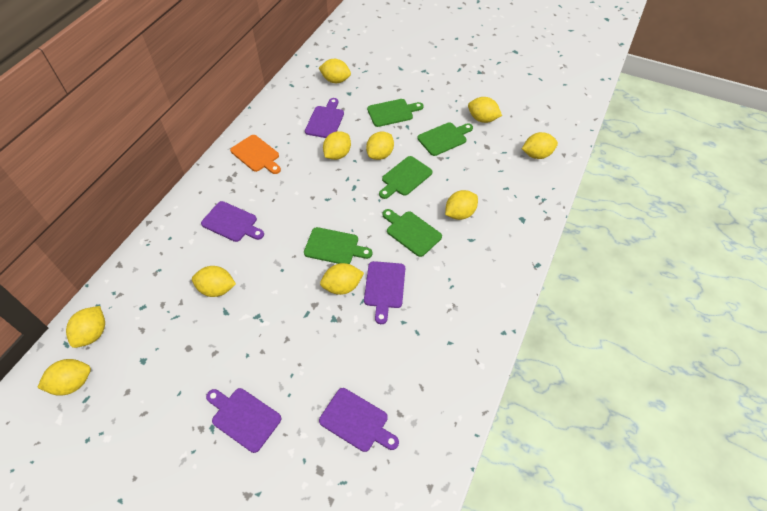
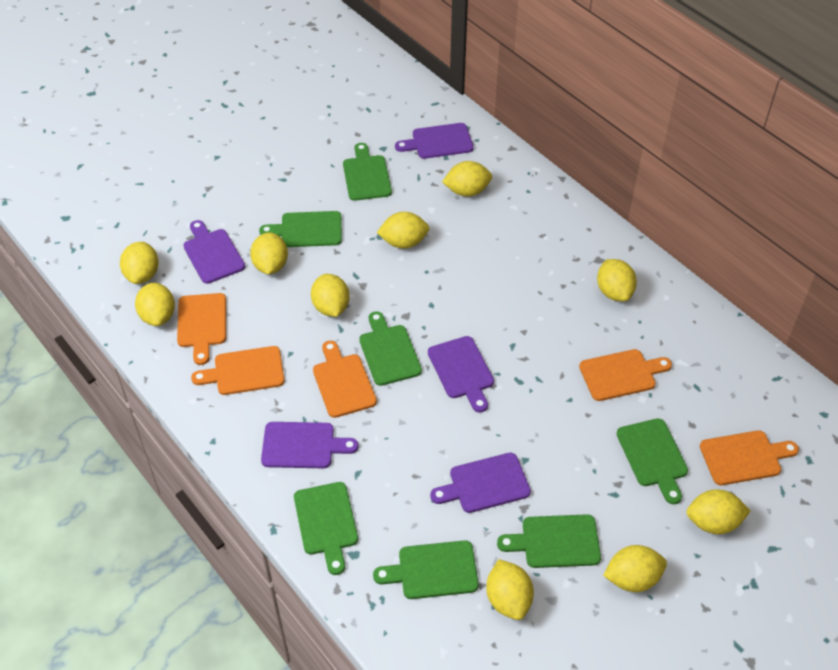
green cutting board: [304,227,372,264] [367,99,424,127] [379,156,433,199] [382,209,442,257] [418,122,473,156] = 5 -> [259,211,342,247] [294,482,358,575] [343,143,392,201] [359,311,422,386] [373,540,479,599] [497,514,601,568] [617,418,688,504] = 7
orange cutting board: [230,135,281,174] = 1 -> [177,293,226,365] [191,346,285,395] [313,341,377,418] [579,349,672,401] [700,431,799,485] = 5

